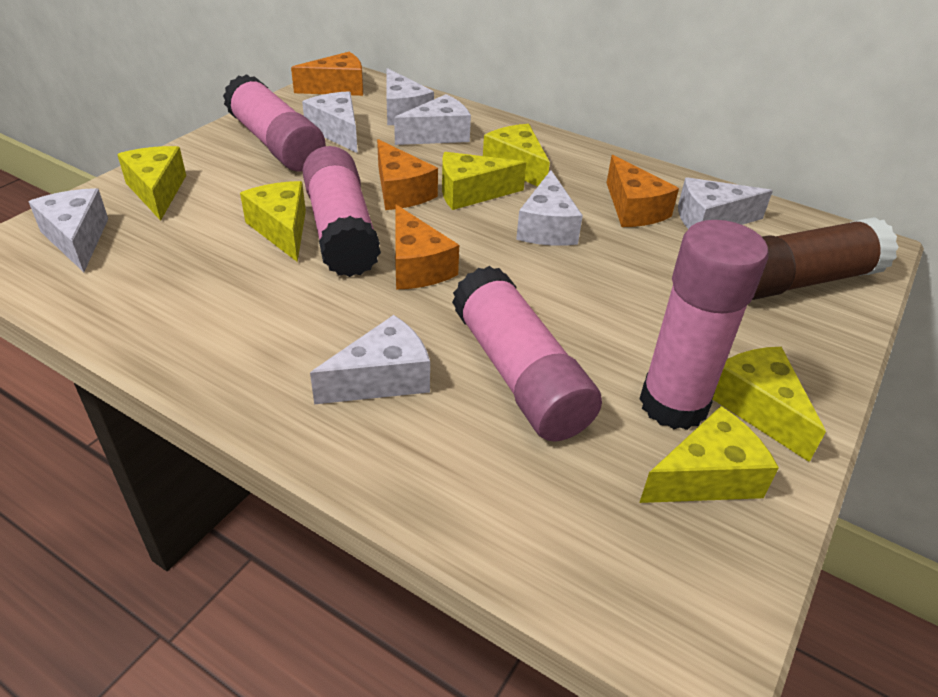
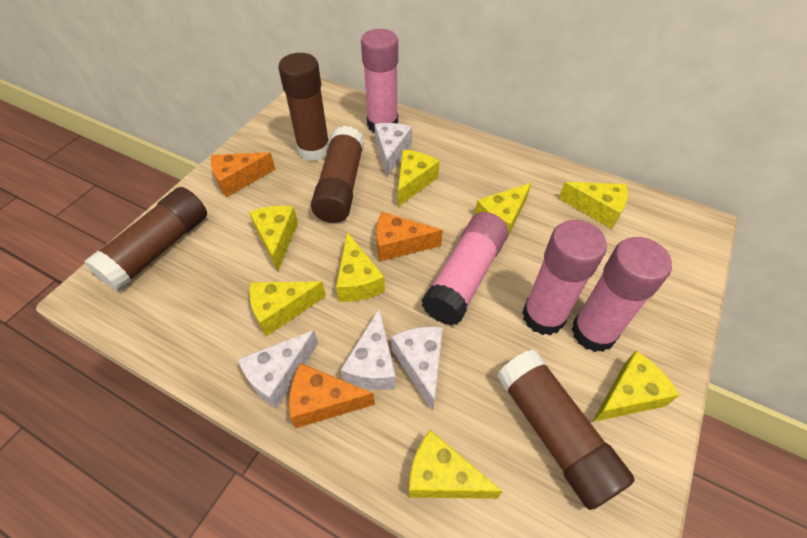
brown glue stick: [752,217,899,300] = 1 -> [84,187,207,291] [278,53,329,161] [311,126,364,223] [497,350,635,510] = 4
orange cheese: [291,52,363,96] [377,139,438,210] [395,205,459,290] [606,155,679,227] = 4 -> [211,152,276,197] [289,363,375,428] [376,212,443,262] = 3
white cheese: [28,188,108,272] [302,91,358,153] [310,315,430,404] [387,68,434,125] [394,94,471,145] [516,170,583,246] [678,177,773,229] = 7 -> [238,330,318,409] [340,308,396,390] [374,123,412,177] [391,326,443,411] = 4
yellow cheese: [117,146,186,221] [240,181,306,262] [442,152,526,210] [483,124,550,187] [639,406,779,503] [712,347,826,462] = 6 -> [249,206,298,271] [249,281,326,336] [336,232,385,302] [398,150,440,207] [409,430,503,499] [475,183,531,240] [558,182,628,229] [592,351,680,422] = 8

